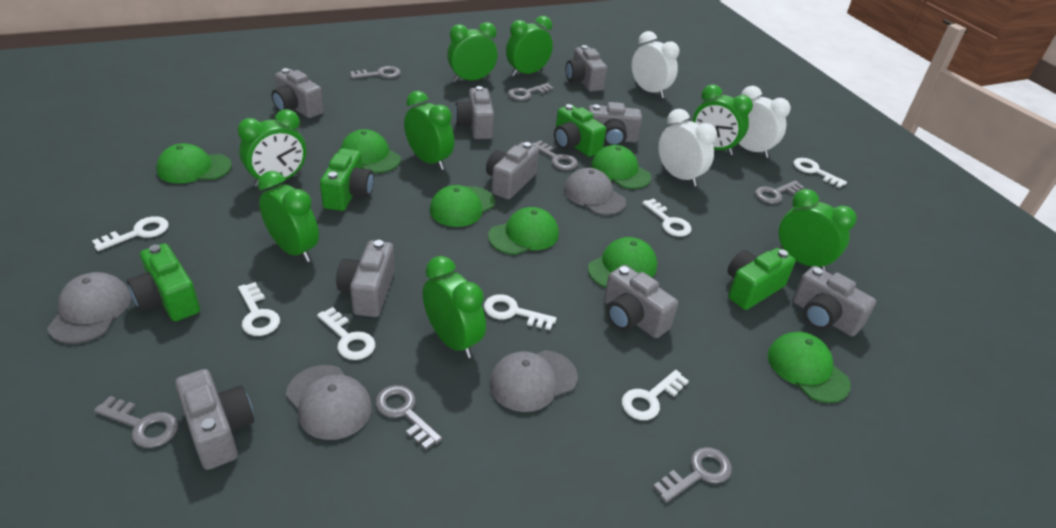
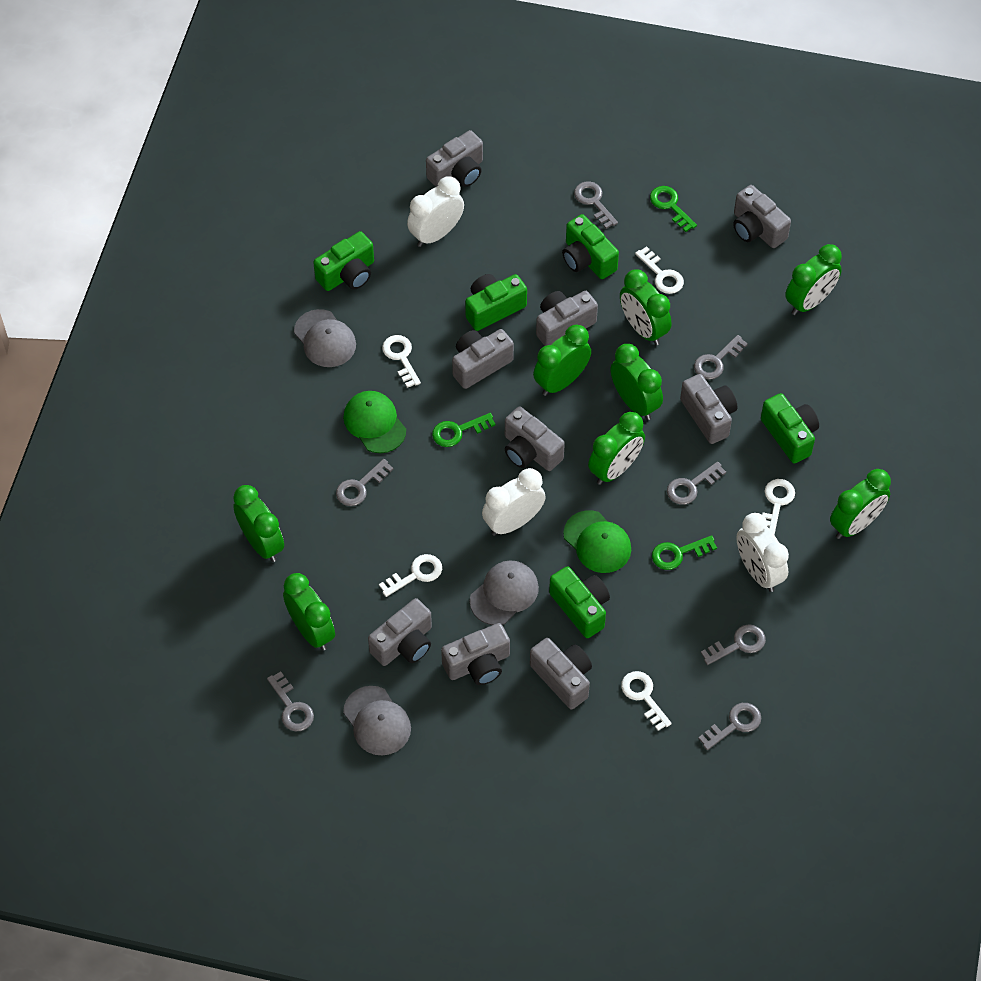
green camera: [127,243,200,321] [320,148,374,211] [554,104,606,157] [728,248,796,310] = 4 -> [313,231,374,291] [465,274,527,331] [549,566,610,638] [562,214,619,279] [761,393,819,464] = 5
green cap: [156,143,232,183] [341,129,401,173] [430,185,495,227] [488,207,559,255] [588,237,657,288] [591,145,651,189] [768,332,851,403] = 7 -> [343,391,406,453] [563,510,631,573] = 2
green key: none = 0 -> [432,413,496,447] [650,186,697,232] [652,535,717,570] = 3
grey cap: [47,272,131,344] [286,365,372,440] [489,350,578,412] [564,168,626,215] = 4 -> [294,309,356,367] [343,686,411,755] [470,560,539,625] = 3
white key: [92,216,169,251] [238,282,280,336] [317,307,375,360] [484,294,557,330] [622,370,689,420] [642,198,692,236] [794,158,847,188] = 7 -> [379,554,442,597] [382,335,421,388] [621,671,672,731] [635,246,684,294] [762,479,795,535] = 5

